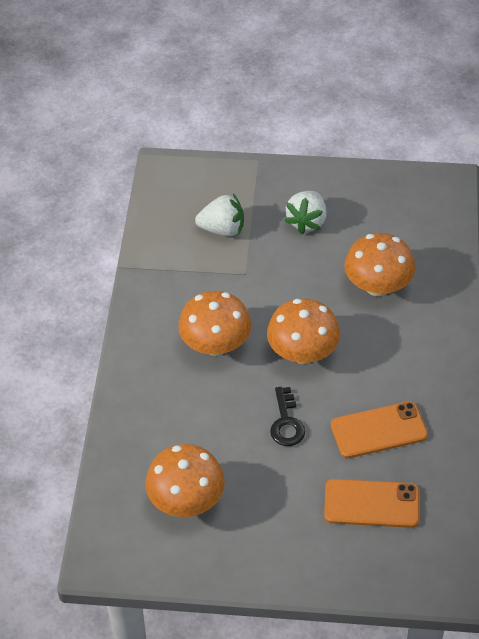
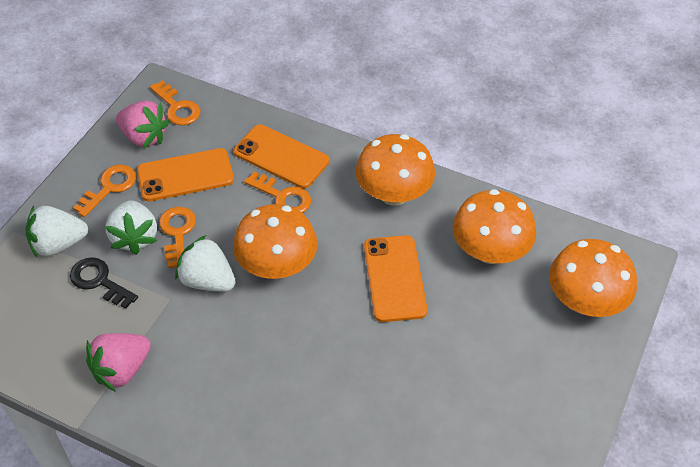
orange key: none = 0 -> [73,165,136,217] [150,80,200,125] [159,207,196,268] [244,172,311,213] = 4
orange phone: [324,479,419,528] [331,401,428,458] = 2 -> [137,148,234,201] [234,124,329,188] [364,235,428,322] = 3
pink strawberry: none = 0 -> [86,333,151,392] [116,100,169,148] = 2
white strawberry: [195,193,244,237] [285,191,327,234] = 2 -> [25,206,88,257] [106,200,157,255] [175,235,236,292] = 3

